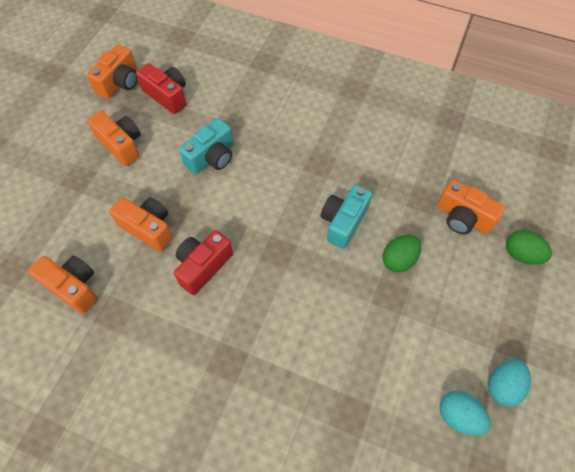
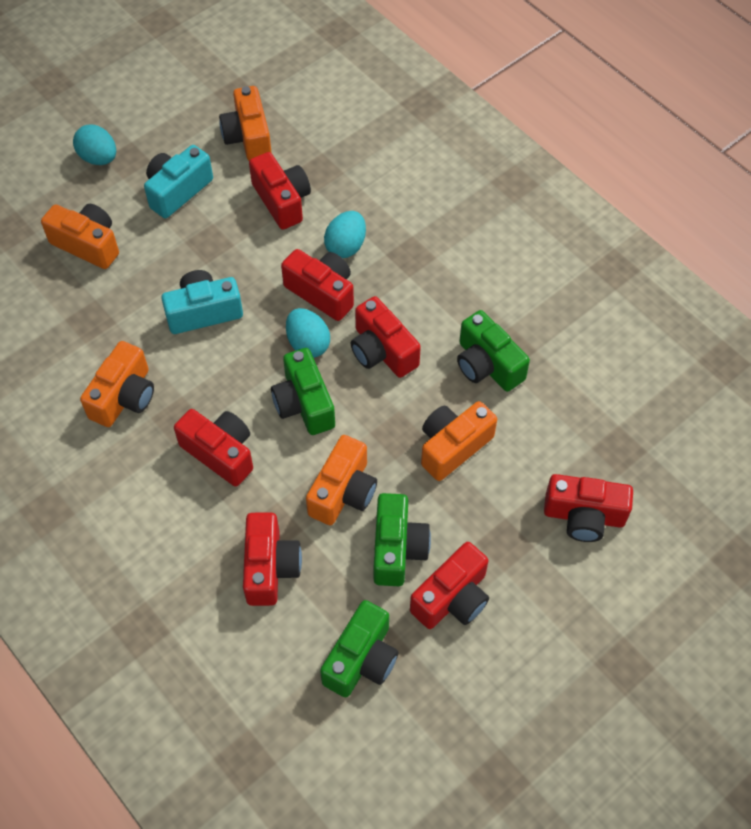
green camera: none = 0 -> [271,348,335,435] [320,600,398,698] [374,493,431,586] [457,310,530,392] = 4
green egg: [383,235,421,273] [506,230,552,265] = 2 -> none = 0
red camera: [136,63,187,114] [174,230,233,295] = 2 -> [174,409,253,487] [243,512,302,606] [249,152,311,230] [281,249,354,321] [351,296,421,378] [410,542,489,629] [544,474,633,542] = 7
turquoise egg: [440,391,491,436] [488,359,531,407] = 2 -> [73,124,116,165] [286,308,330,358] [324,211,366,258] = 3

